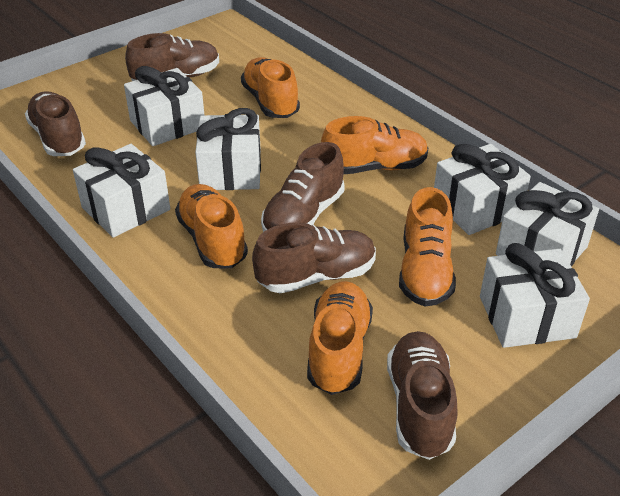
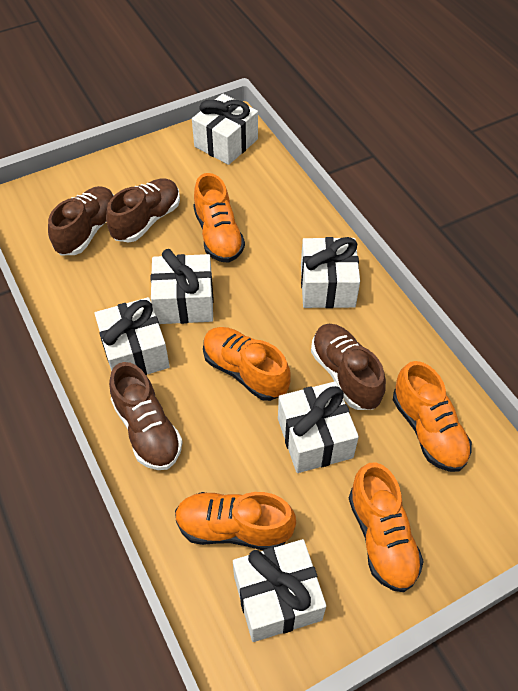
brown shoe: [25,91,86,156] [125,33,219,81] [252,223,376,293] [261,142,345,232] [387,331,458,460] = 5 -> [48,186,114,255] [106,178,180,242] [109,362,183,470] [311,324,386,410] = 4

